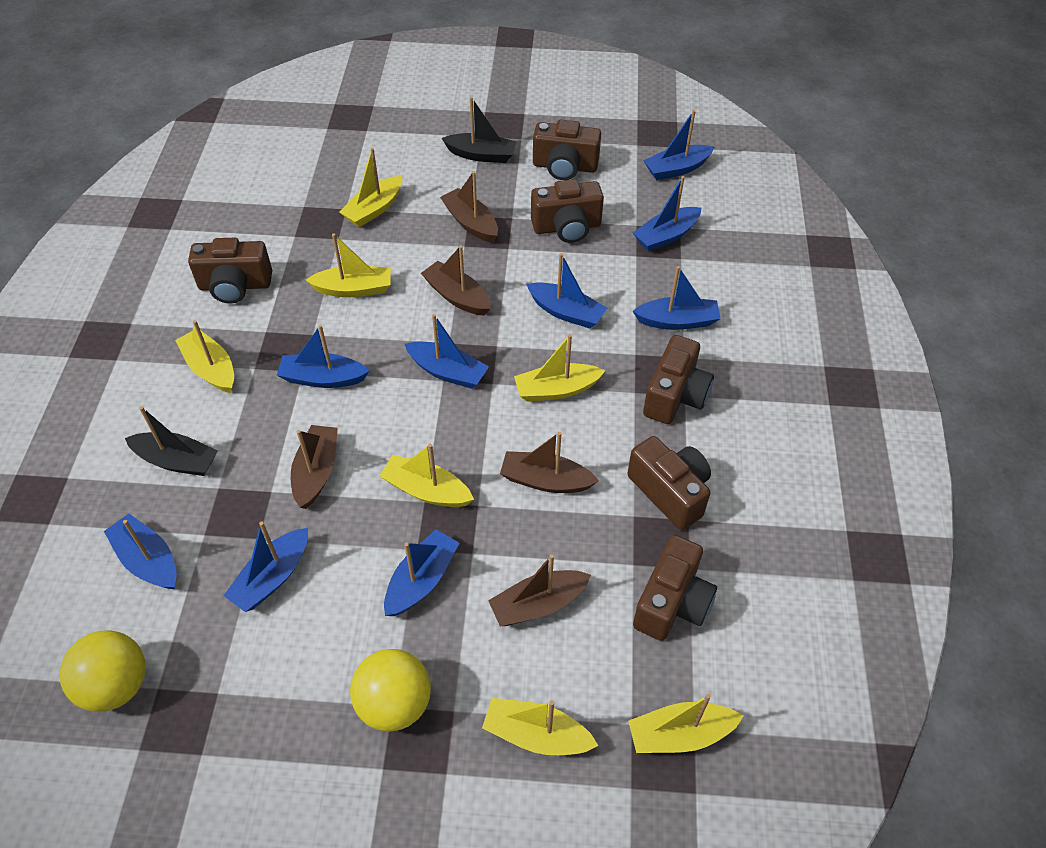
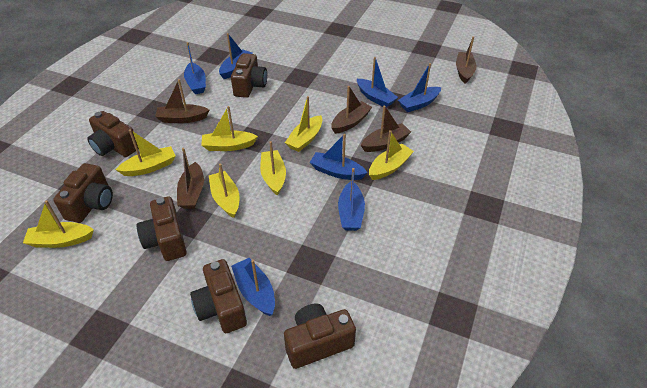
black boat: [125,406,218,476] [442,97,517,163] = 2 -> none = 0
blue boat: [104,514,177,589] [223,522,308,612] [277,325,369,388] [384,529,459,616] [405,314,489,389] [526,253,607,329] [633,176,701,251] [633,266,721,330] [643,110,715,180] = 9 -> [184,42,206,94] [219,33,253,79] [231,258,275,316] [310,134,367,180] [338,168,365,231] [357,57,398,108] [398,63,441,112] = 7
yellow ball: [60,630,146,712] [350,649,431,732] = 2 -> none = 0

